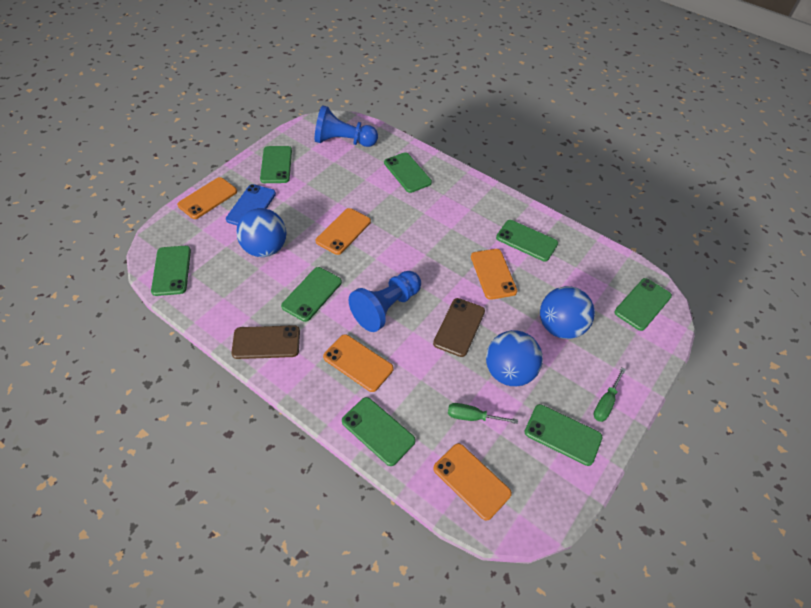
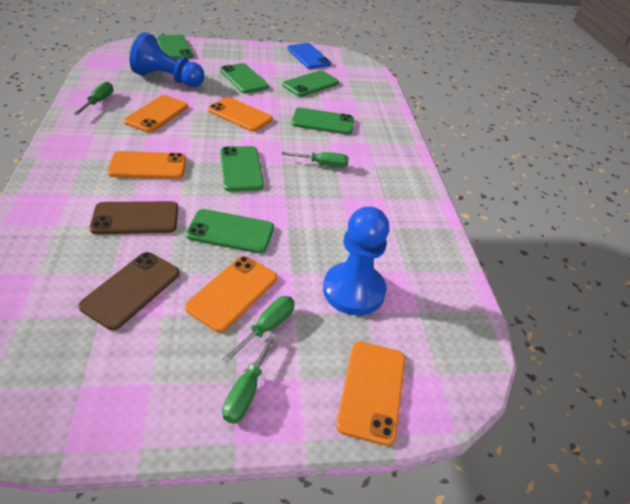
blue ball: [236,208,286,257] [486,330,543,386] [540,286,595,339] = 3 -> none = 0
green phone: [151,246,191,296] [260,146,292,183] [281,267,342,322] [342,397,416,466] [384,152,432,193] [496,220,558,261] [524,404,602,466] [614,278,672,331] = 8 -> [157,35,193,60] [186,209,274,253] [220,63,269,94] [220,146,264,192] [282,70,339,97] [291,108,354,135] = 6
green screwdriver: [448,403,518,424] [593,367,626,422] = 2 -> [74,82,113,115] [222,296,295,363] [222,333,277,423] [282,152,349,168] = 4

